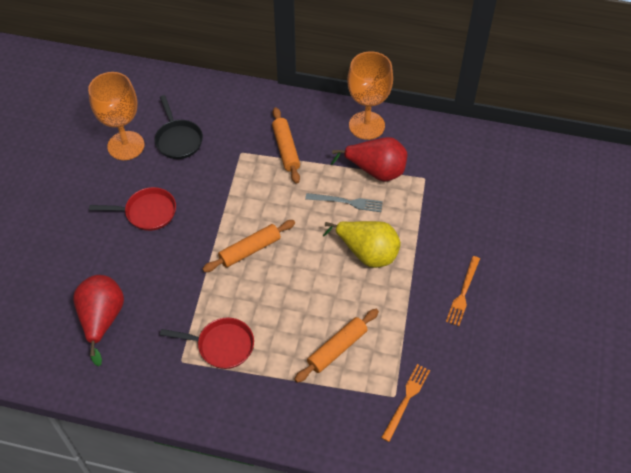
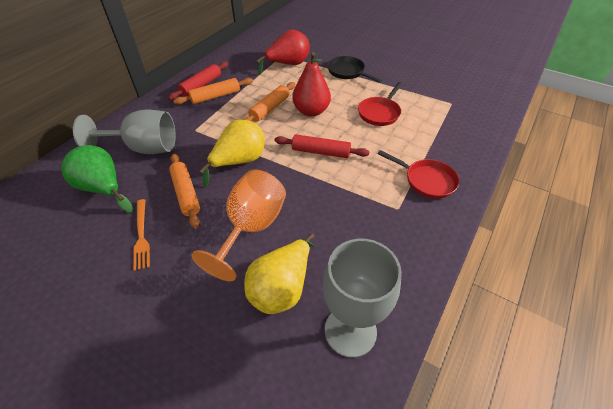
green pear: none = 0 -> [61,145,133,212] = 1
grey fork: [305,193,383,212] = 1 -> none = 0
grey goblet: none = 0 -> [73,109,176,154] [323,239,402,358] = 2
orange fork: [381,364,430,442] [446,256,480,326] = 2 -> [133,199,150,271] = 1
orange goblet: [88,72,144,160] [348,51,393,140] = 2 -> [192,170,286,281] = 1
red rolling pin: none = 0 -> [168,62,228,100] [275,134,370,158] = 2
yellow pear: [323,221,401,268] = 1 -> [200,119,265,187] [244,233,314,314] = 2

